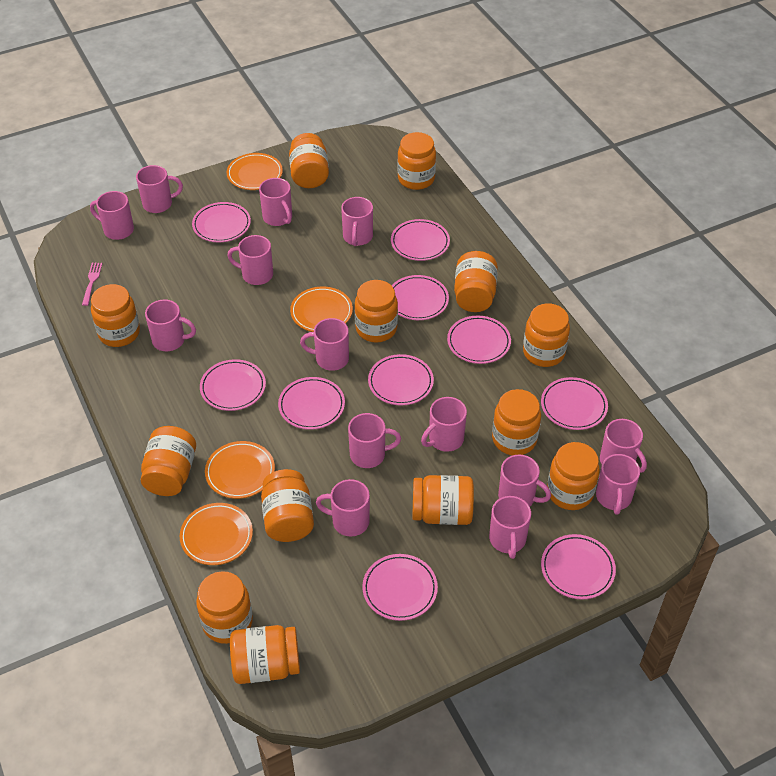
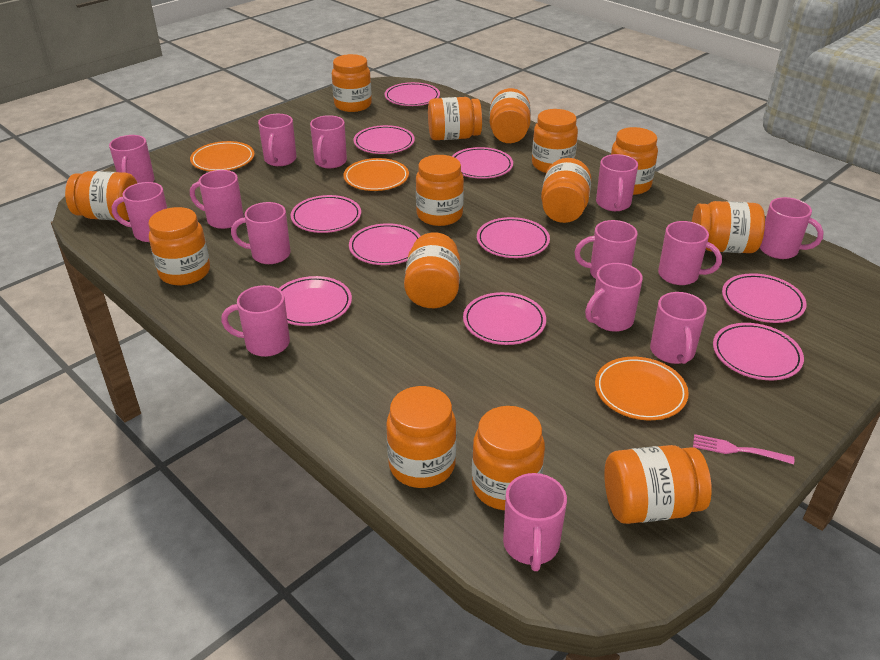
orange jar: [91,284,140,347] [140,426,196,496] [196,571,253,644] [230,625,300,684] [261,469,314,542] [289,133,329,188] [355,280,398,342] [397,132,436,190] [412,475,474,525] [454,251,498,312] [492,389,541,455] [523,303,570,367] [547,442,600,510] = 13 -> [65,171,137,221] [148,207,210,285] [332,54,372,112] [386,386,456,488] [404,232,460,308] [416,155,464,226] [428,97,482,140] [472,406,545,510] [490,88,531,143] [532,109,578,173] [541,158,591,223] [604,445,712,524] [611,127,658,195] [692,201,765,253] = 14
orange plate: [180,503,253,565] [205,441,275,499] [226,153,283,190] [290,287,353,332] = 4 -> [190,141,255,171] [343,158,409,191] [595,357,689,420] = 3

